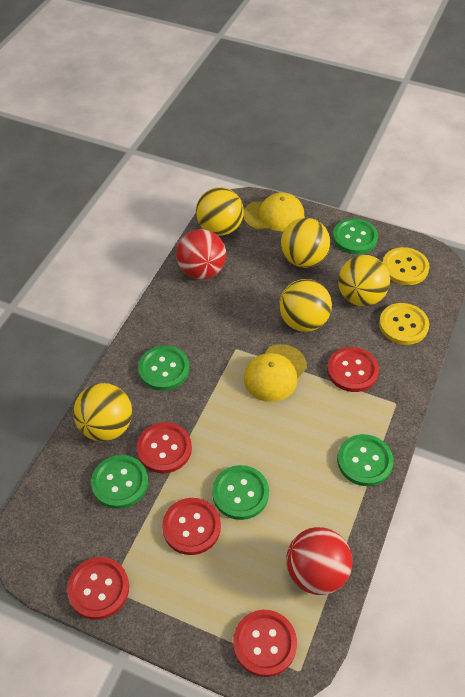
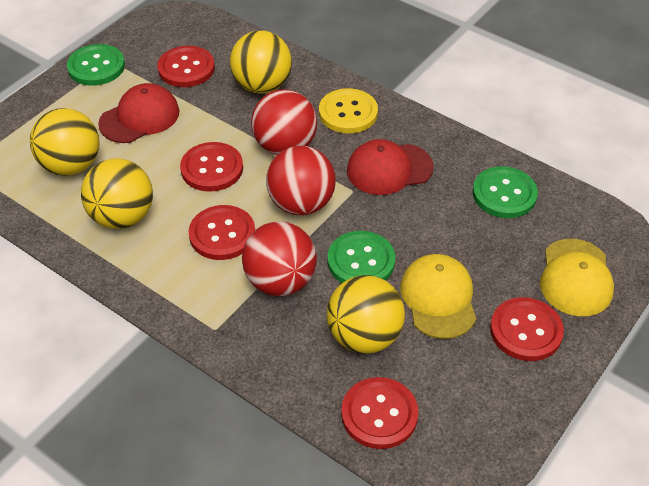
green button: [91,455,148,509] [138,346,189,391] [212,465,269,520] [333,218,378,254] [337,434,394,486] = 5 -> [67,44,125,86] [327,231,396,283] [473,166,538,218] = 3
red ball: [176,229,226,279] [286,527,353,595] = 2 -> [242,221,317,296] [251,89,317,155] [266,146,336,215] = 3
red cap: none = 0 -> [98,83,180,143] [347,139,434,195] = 2
yellow ball: [73,383,132,442] [196,187,244,236] [279,279,332,332] [281,218,330,268] [338,255,390,306] = 5 -> [30,108,100,176] [81,158,153,229] [230,30,292,94] [327,275,405,354] = 4
yellow button: [379,303,429,345] [383,247,430,285] = 2 -> [319,88,378,133] = 1

